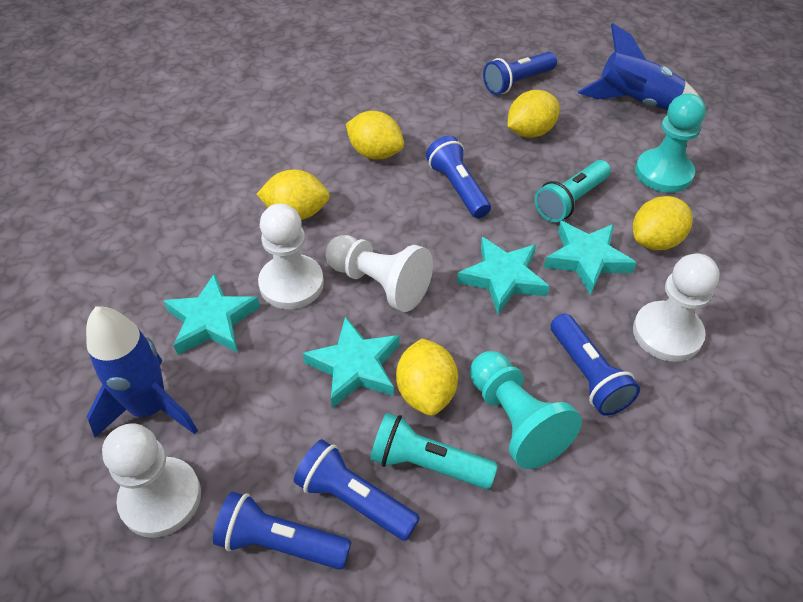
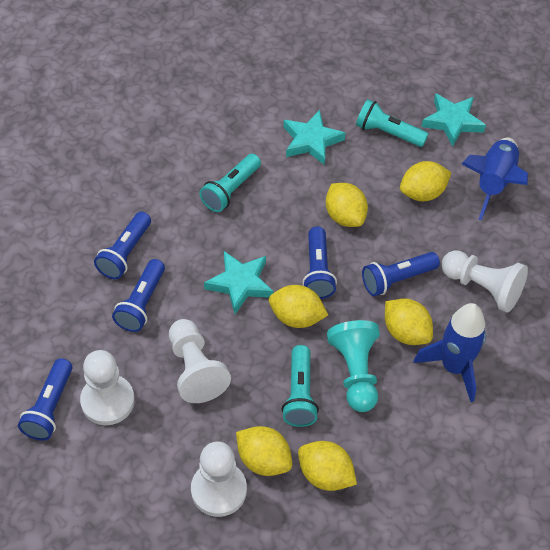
turquoise flashlight: [370,413,498,489] [535,160,611,222] = 2 -> [199,154,261,212] [282,345,319,427] [356,99,428,147] = 3
turquoise pawn: [470,351,582,469] [635,93,706,193] = 2 -> [327,320,380,412] = 1
turquoise star: [164,273,260,355] [303,317,400,408] [457,237,549,314] [544,221,637,295] = 4 -> [204,251,274,314] [283,110,345,165] [421,93,486,147] = 3
yellow lemon: [257,169,330,220] [346,111,404,160] [396,339,458,416] [507,90,560,138] [633,196,693,250] = 5 -> [236,426,292,476] [269,285,328,328] [298,441,357,491] [326,183,368,227] [385,299,433,345] [400,161,451,201] = 6

